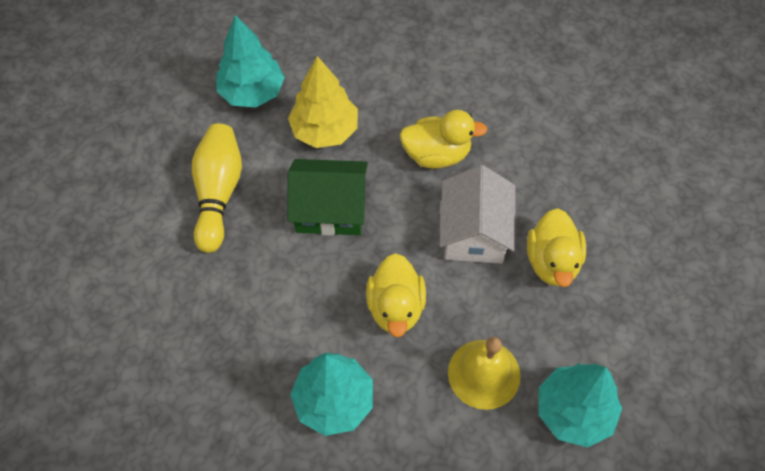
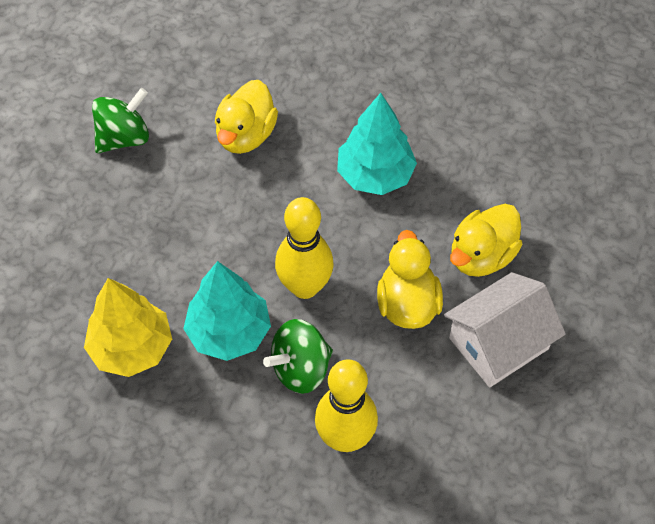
green house: [287,159,368,236] = 1 -> none = 0
green spinning top: none = 0 -> [92,88,149,153] [263,319,333,394] = 2
turquoise tree: [216,15,285,107] [290,353,373,436] [539,364,622,447] = 3 -> [183,261,271,361] [337,93,417,195] = 2
yellow bell: [448,337,521,410] = 1 -> none = 0
yellow bowling pin: [192,124,242,253] = 1 -> [275,197,334,299] [315,359,378,452] = 2

